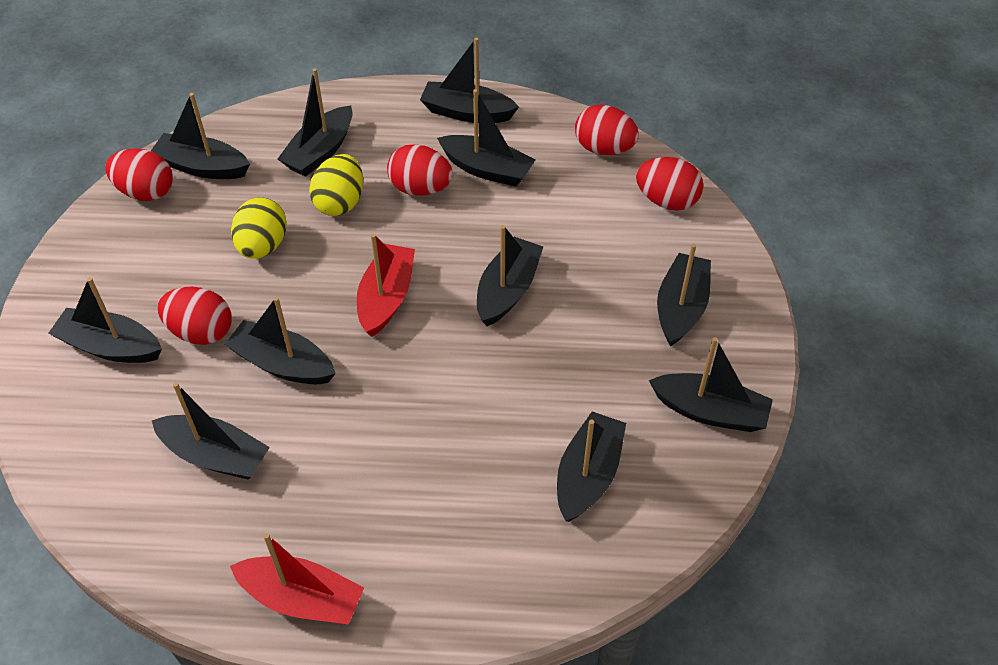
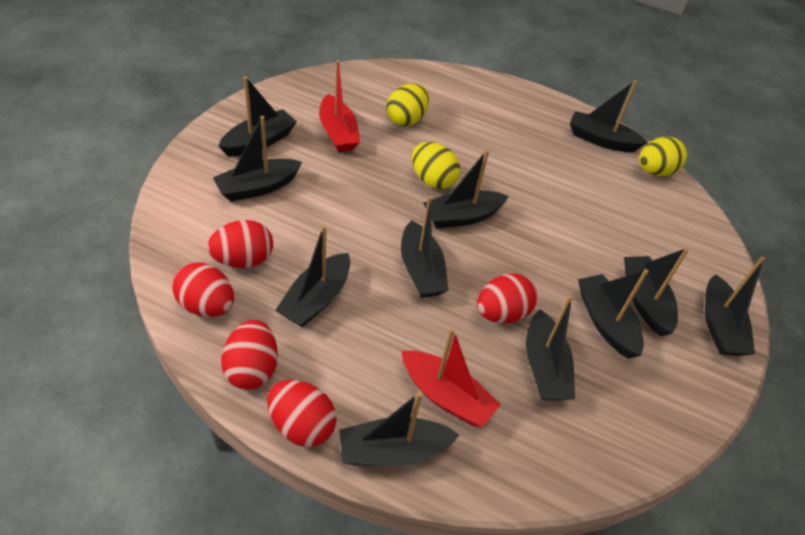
yellow egg: [231,197,287,259] [309,154,363,216] = 2 -> [387,83,429,126] [412,142,460,189] [639,136,687,176] = 3

